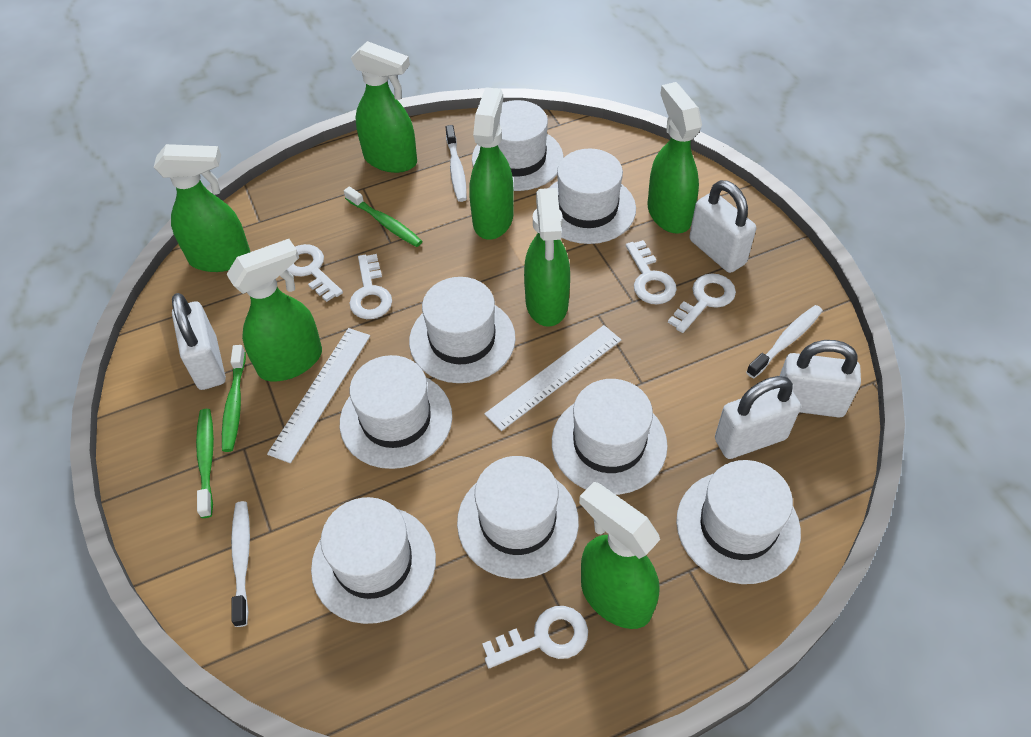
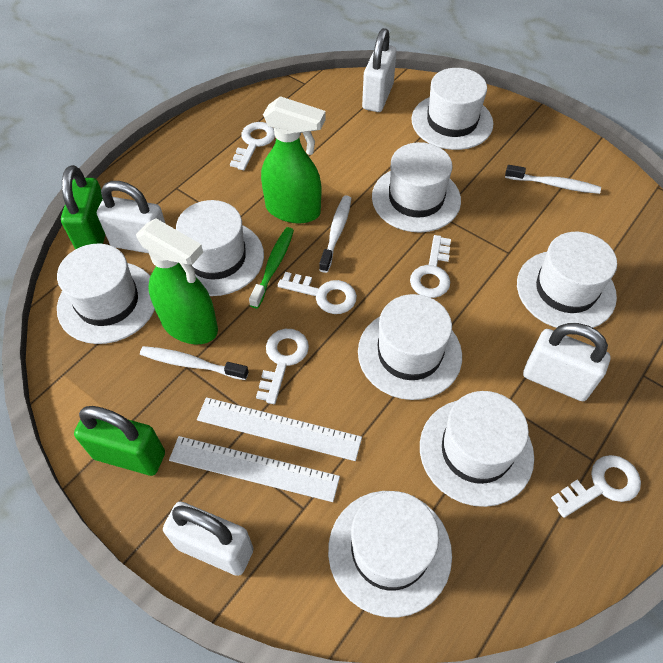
green padlock: none = 0 -> [61,165,105,250] [74,406,165,476] = 2
green spray bottle: [154,144,250,272] [227,239,322,381] [351,41,417,173] [469,87,514,240] [524,188,570,327] [579,482,660,629] [648,82,702,234] = 7 -> [136,218,218,344] [261,96,326,224] = 2
green toothbrush: [196,409,214,518] [222,345,246,452] [344,186,422,247] = 3 -> [249,227,294,308] = 1

